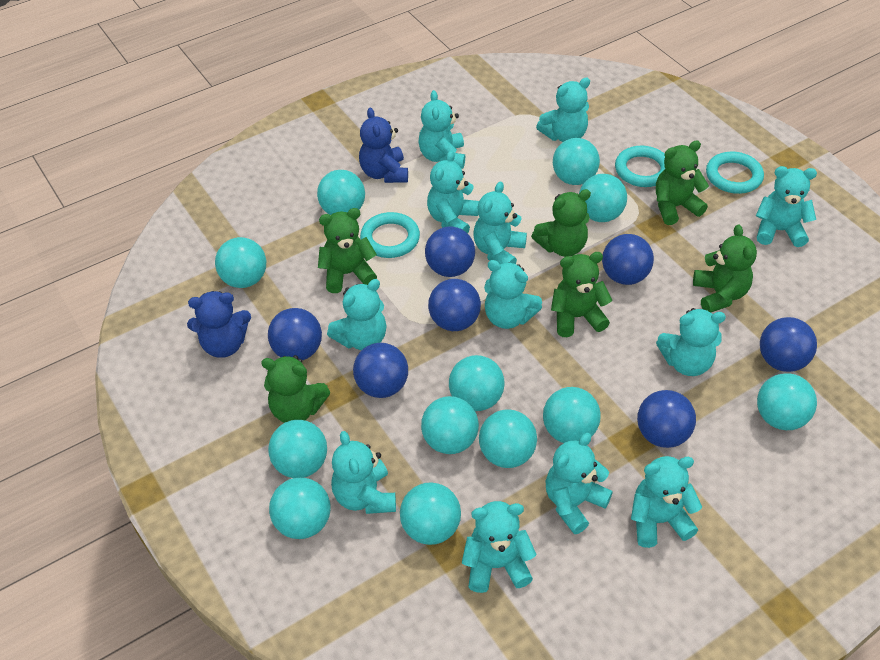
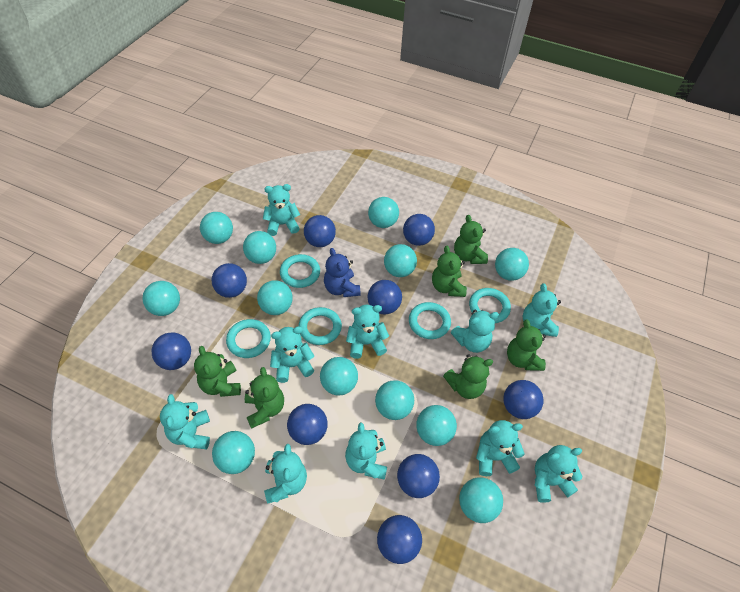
blue ball: [268,308,322,360] [353,343,408,398] [425,226,475,277] [428,279,481,331] [602,234,654,285] [637,390,696,448] [760,317,817,372] = 7 -> [152,332,191,370] [212,263,247,298] [287,404,328,445] [304,215,336,247] [367,280,402,314] [377,515,422,564] [397,454,440,498] [403,214,435,246] [503,380,544,419] = 9
blue teddy bear: [187,291,251,358] [359,107,408,183] = 2 -> [324,248,360,297] = 1
turquoise ring: [360,212,420,258] [615,146,665,187] [706,152,764,194] = 3 -> [226,319,271,358] [280,254,320,288] [298,307,342,345] [409,302,451,339] [469,288,511,323] = 5
turquoise teddy bear: [327,279,386,350] [331,431,396,514] [418,90,465,169] [427,150,479,233] [462,501,537,593] [474,182,527,264] [484,260,542,329] [536,78,590,142] [546,433,613,534] [631,456,702,548] [656,308,726,376] [756,166,817,247] = 12 -> [160,394,210,449] [263,184,300,236] [264,444,307,504] [270,326,314,383] [345,423,387,480] [346,305,389,359] [451,310,499,353] [476,420,525,476] [522,283,561,337] [534,445,582,503] = 10

